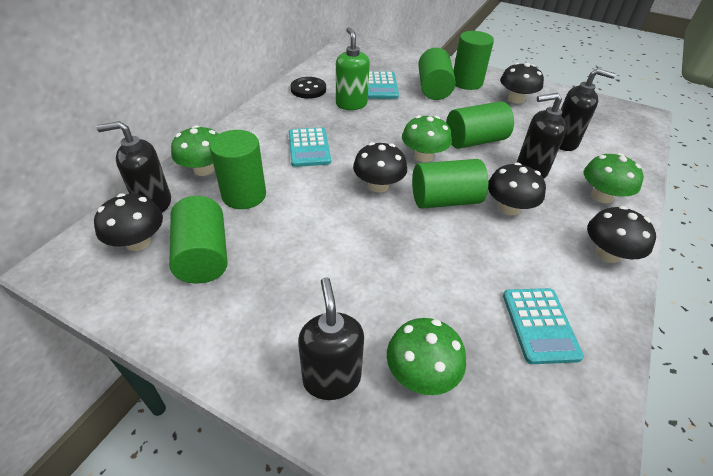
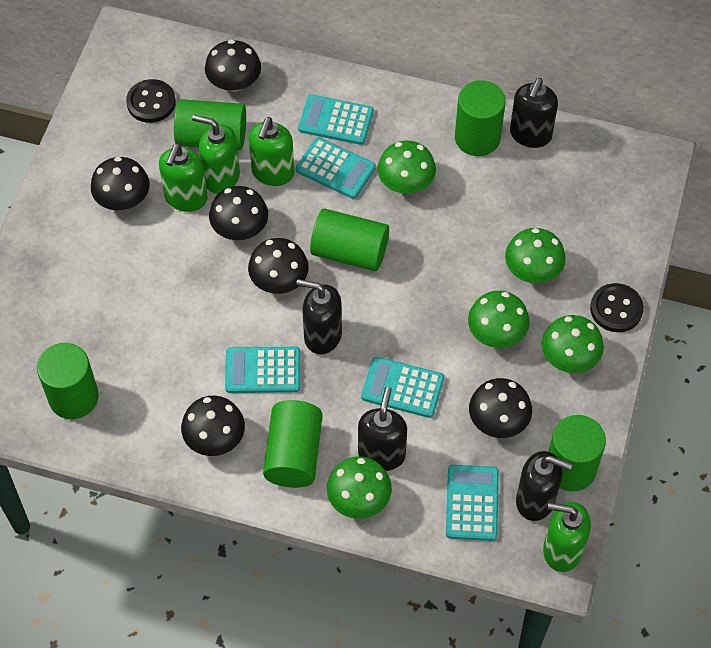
black button: [290,77,326,99] = 1 -> [126,79,176,123] [590,283,644,332] = 2
black mushroom: [94,193,163,251] [353,142,407,192] [488,162,546,215] [500,63,544,104] [587,206,656,263] = 5 -> [91,157,149,210] [181,396,245,456] [205,40,261,91] [209,186,268,240] [248,238,309,294] [469,378,532,438] = 6
green mushroom: [171,125,218,176] [387,318,466,395] [402,115,452,162] [584,153,644,203] = 4 -> [327,456,392,519] [378,141,436,194] [468,291,530,348] [505,228,566,283] [541,315,604,373] = 5
green soap dispenser: [336,27,370,110] = 1 -> [159,143,208,212] [192,115,240,194] [248,117,294,186] [543,502,591,572] = 4
turquoise calculator: [289,128,331,167] [368,71,399,99] [503,288,584,364] = 3 -> [225,347,300,393] [296,137,376,199] [298,94,374,145] [361,357,444,418] [446,465,499,541] = 5

